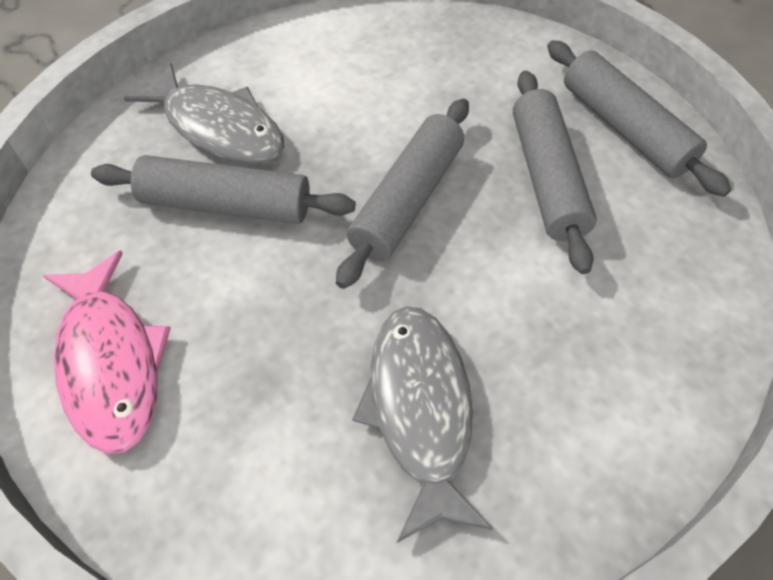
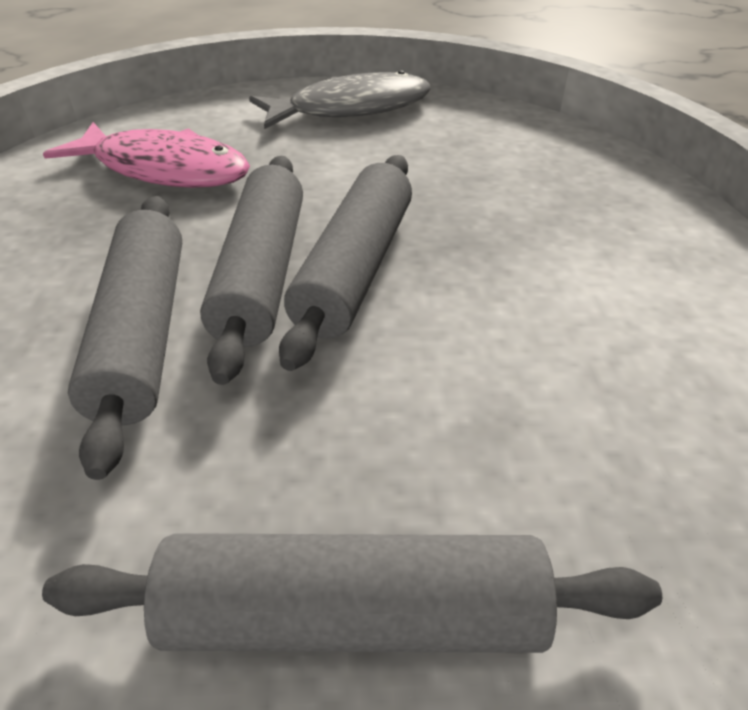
grey fish: [124,63,285,164] [352,306,493,543] = 2 -> [249,70,431,129] = 1

